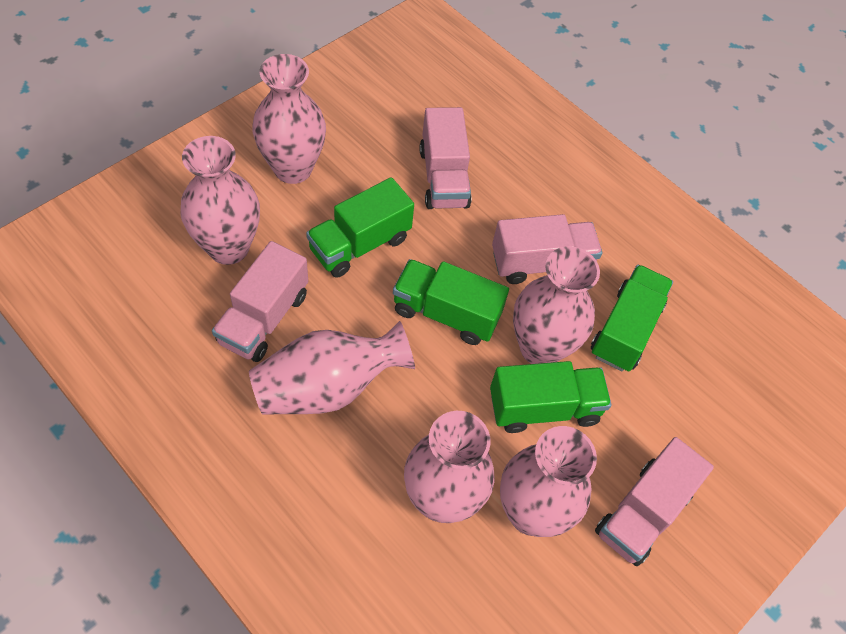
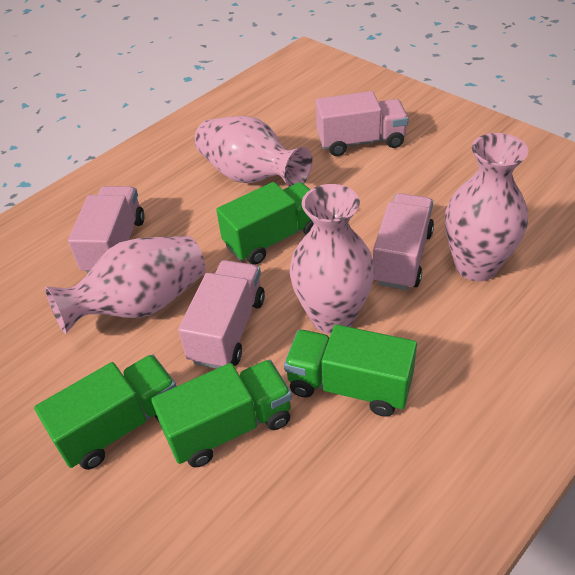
pink vase: [180,136,260,265] [249,321,415,415] [252,54,326,184] [404,411,494,523] [500,426,597,537] [513,246,600,364] = 6 -> [45,236,205,334] [194,116,312,187] [290,184,375,334] [445,133,528,281] = 4

